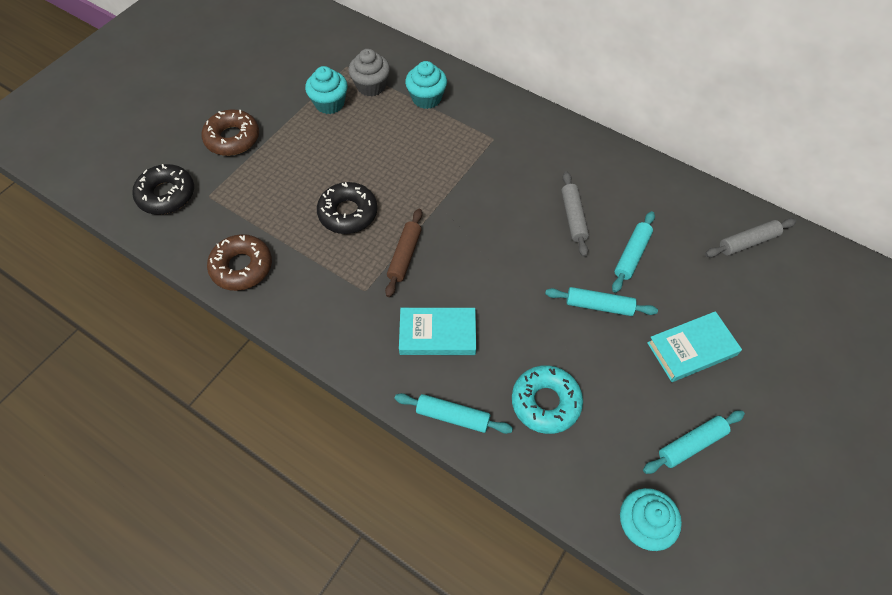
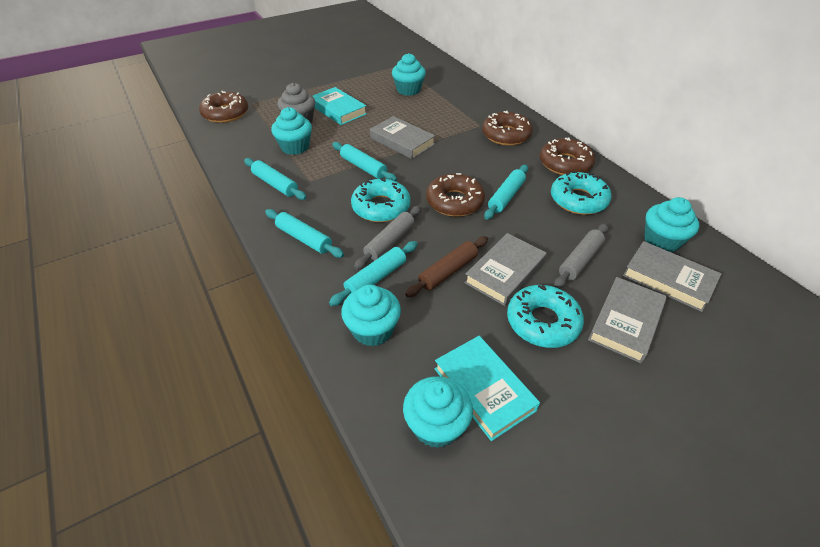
black donut: [132,164,194,215] [317,182,377,234] = 2 -> none = 0
brown donut: [202,110,259,156] [207,234,272,291] = 2 -> [199,91,248,123] [426,173,485,217] [482,111,533,146] [540,138,595,175] = 4
grey book: none = 0 -> [370,116,435,159] [464,233,547,306] [588,277,667,363] [623,241,722,312] = 4
turquoise cupcake: [305,66,348,114] [405,61,447,109] [620,488,682,551] = 3 -> [271,107,312,155] [341,284,401,346] [392,53,426,96] [403,376,473,448] [644,197,699,252] = 5
turquoise donut: [512,365,583,434] = 1 -> [351,178,411,222] [507,285,584,348] [551,171,612,215] = 3
turquoise rolling pin: [394,393,513,434] [545,287,658,316] [612,211,655,293] [643,411,745,474] = 4 -> [244,158,307,200] [265,209,344,258] [329,241,418,306] [332,142,397,181] [484,165,528,220] = 5

